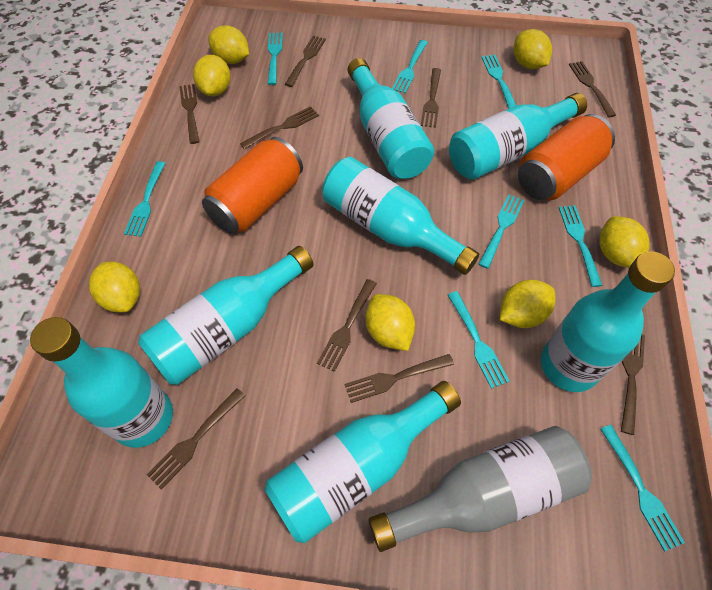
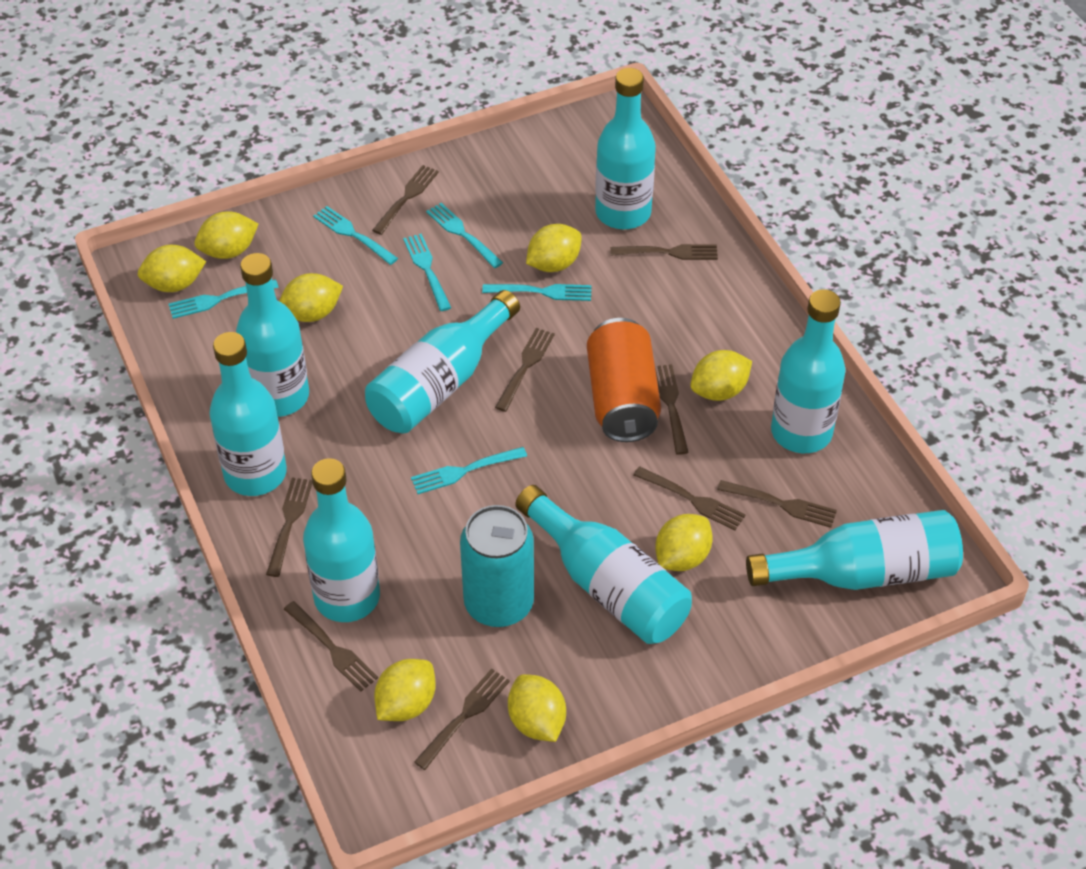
grey bottle: [369,426,592,552] = 1 -> none = 0
orange can: [202,137,303,234] [518,114,615,200] = 2 -> [587,318,661,442] = 1
turquoise bottle: [30,317,173,448] [138,246,314,385] [264,381,461,543] [322,157,479,275] [348,58,434,179] [449,93,587,180] [541,251,675,392] = 7 -> [209,332,287,496] [236,253,309,417] [303,458,380,622] [365,290,520,433] [515,485,692,644] [595,68,656,229] [746,510,963,590] [771,289,846,453] = 8
turquoise can: none = 0 -> [460,505,534,627] = 1
turquoise fork: [124,161,166,237] [268,33,283,85] [392,40,428,94] [448,291,510,389] [478,194,524,269] [481,55,516,109] [559,205,603,287] [600,425,685,551] = 8 -> [169,279,279,319] [313,206,398,265] [403,234,451,311] [411,447,527,494] [426,203,503,268] [482,284,592,301] = 6
yellow lemon: [89,262,140,313] [193,55,231,96] [209,25,249,64] [365,294,415,351] [500,280,555,328] [514,29,552,69] [599,216,650,268] = 7 -> [138,245,206,292] [195,211,258,259] [279,273,343,322] [374,659,436,721] [508,674,566,742] [526,224,582,272] [655,514,713,571] [690,350,752,401] = 8

